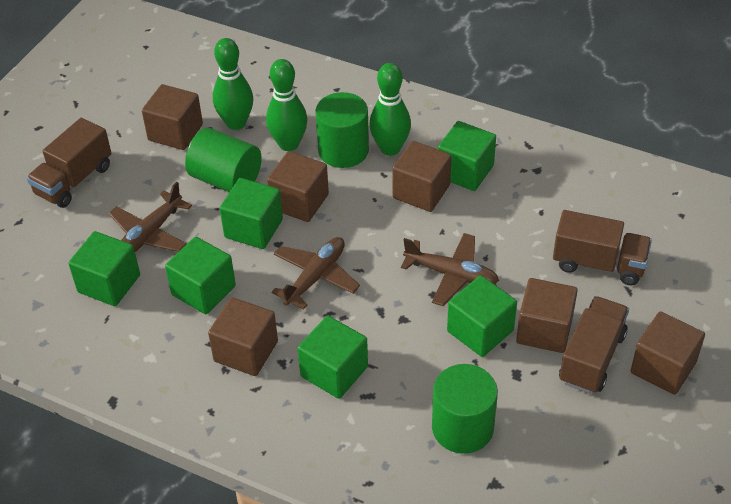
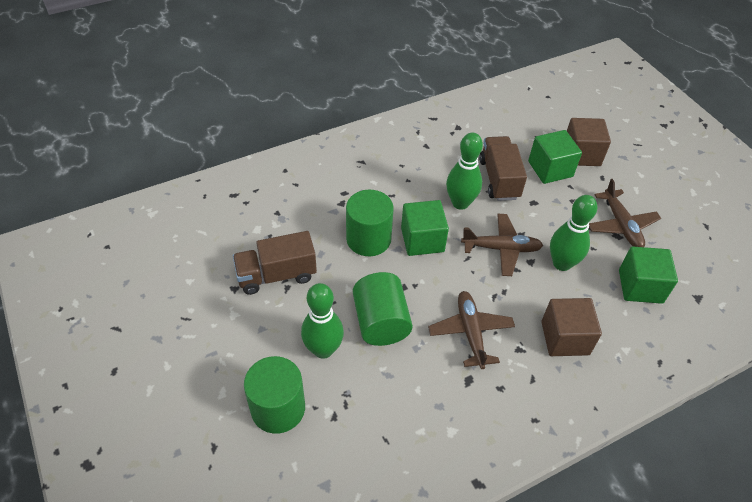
brown cube: [142,84,203,150] [208,297,278,376] [267,151,329,222] [392,141,452,212] [516,278,578,353] [631,311,705,395] = 6 -> [541,298,602,356] [567,118,611,166] = 2
brown truck: [27,118,112,208] [553,210,652,285] [559,296,629,394] = 3 -> [233,231,317,295] [479,136,527,201] = 2
green cube: [68,231,140,306] [165,237,236,314] [220,178,283,249] [298,316,368,399] [438,121,496,191] [447,275,517,357] = 6 -> [401,200,449,256] [528,130,582,184] [619,246,678,304] = 3

